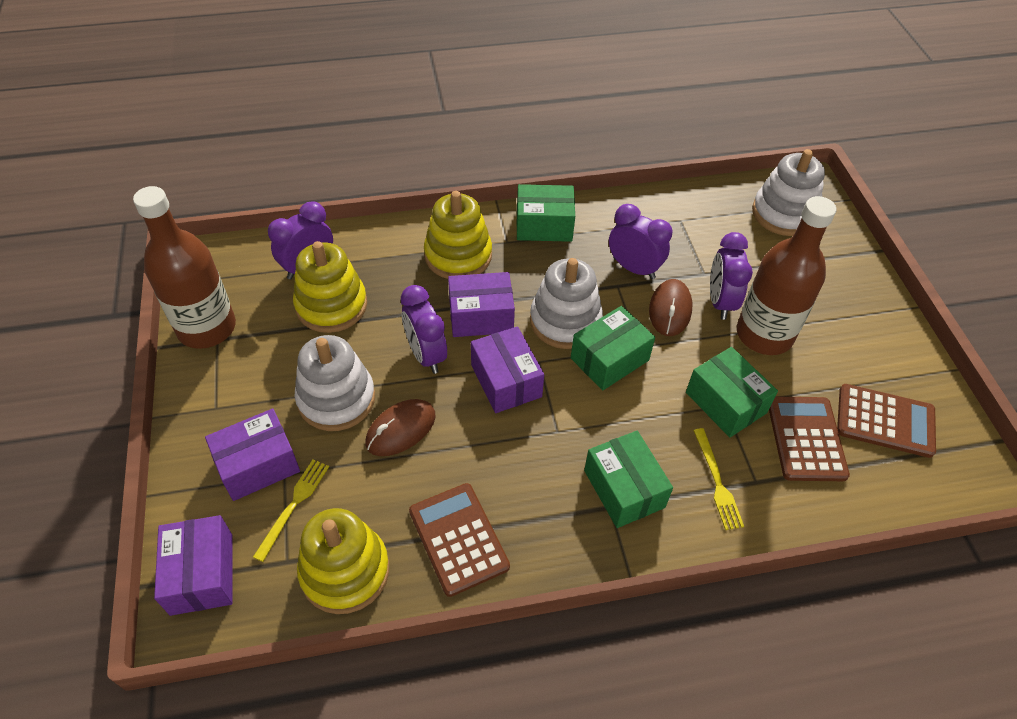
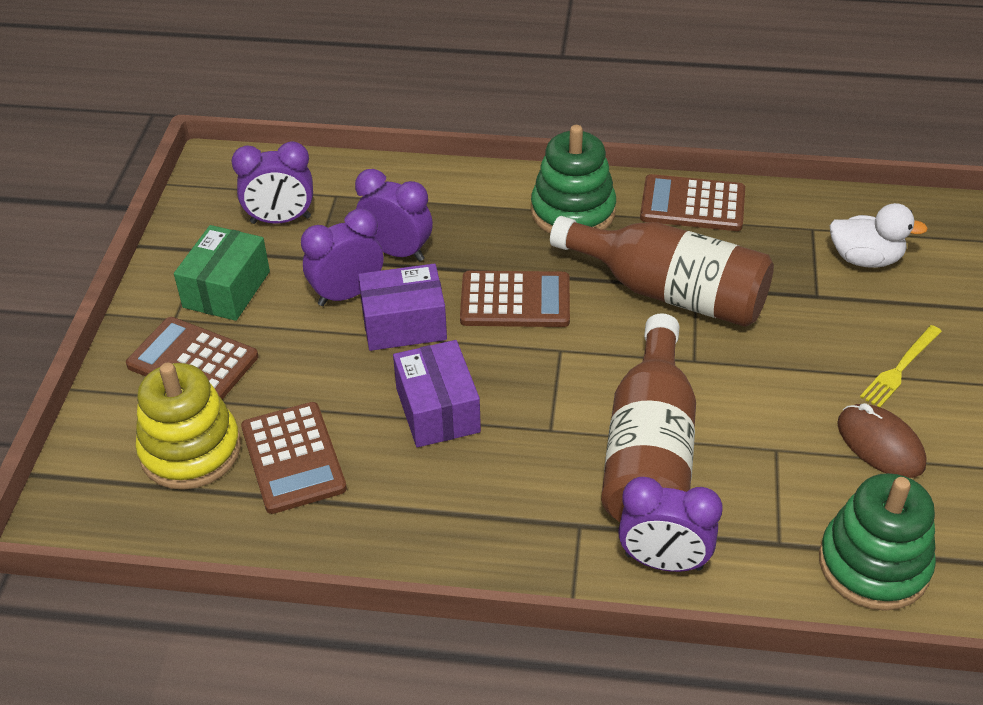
brown calculator: [409,483,510,597] [769,396,850,481] [837,384,936,458] = 3 -> [126,317,258,400] [241,402,347,514] [460,271,570,327] [640,174,745,231] = 4
brown mouse: [366,399,436,456] [649,279,692,336] = 2 -> [837,403,927,478] = 1
green box: [516,184,575,242] [571,306,655,390] [584,431,673,528] [686,347,778,437] = 4 -> [174,225,270,321] = 1
green stacking toy: none = 0 -> [531,125,616,233] [819,473,936,611] = 2
purple box: [154,515,233,616] [205,409,300,501] [448,272,515,337] [471,326,544,413] = 4 -> [358,263,447,351] [393,340,481,447] = 2
white duck: none = 0 -> [830,203,928,268] = 1
white stacking toy: [295,335,375,431] [530,258,603,349] [752,149,825,236] = 3 -> none = 0
yellow fork: [253,459,329,562] [693,428,744,530] = 2 -> [860,325,942,407] = 1
yellow stacking toy: [293,241,367,333] [297,508,389,614] [424,191,492,279] = 3 -> [135,363,241,490] = 1

